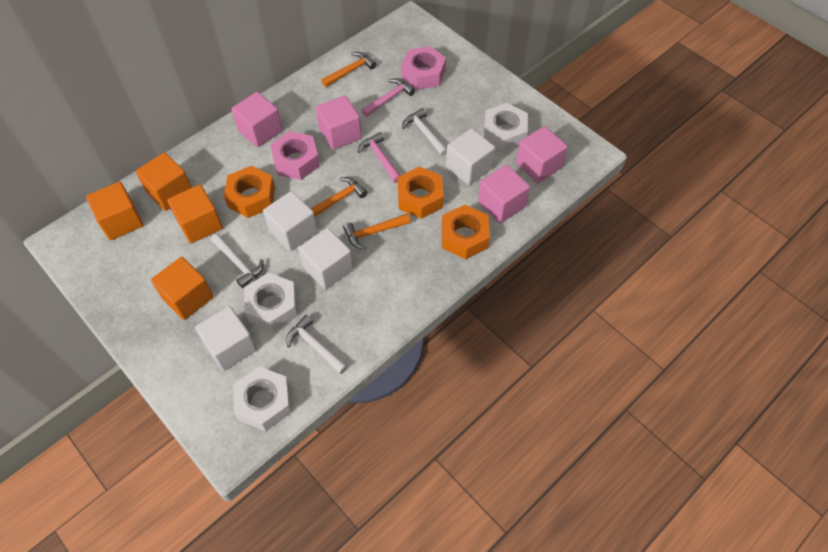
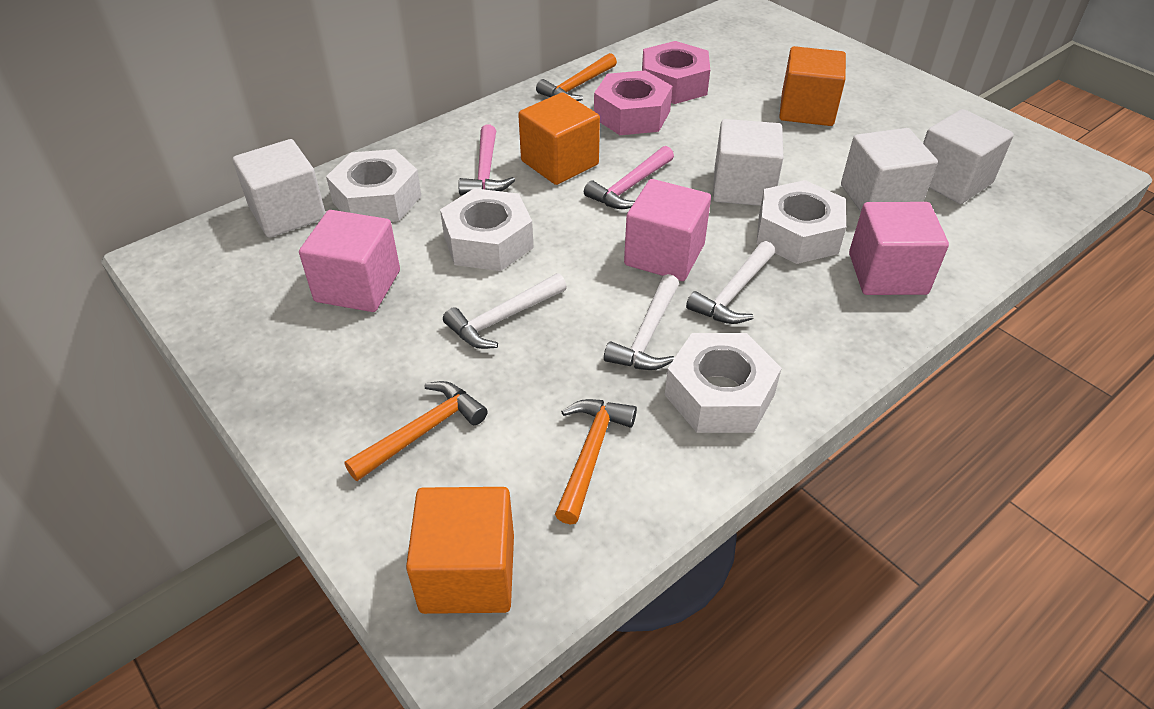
orange cube: [86,182,144,240] [136,152,192,211] [151,257,213,320] [167,184,223,244] = 4 -> [406,487,514,614] [518,92,600,185] [779,46,846,126] = 3
orange nut: [224,166,275,218] [397,166,444,219] [442,205,490,259] = 3 -> none = 0
pink cube: [231,92,283,147] [316,95,362,150] [478,165,530,223] [516,126,568,183] = 4 -> [299,210,400,312] [624,179,711,281] [849,202,949,295] = 3
white nut: [233,367,292,431] [244,273,298,331] [484,103,528,151] = 3 -> [326,149,422,222] [440,188,534,271] [665,333,782,433] [757,180,846,264] = 4

